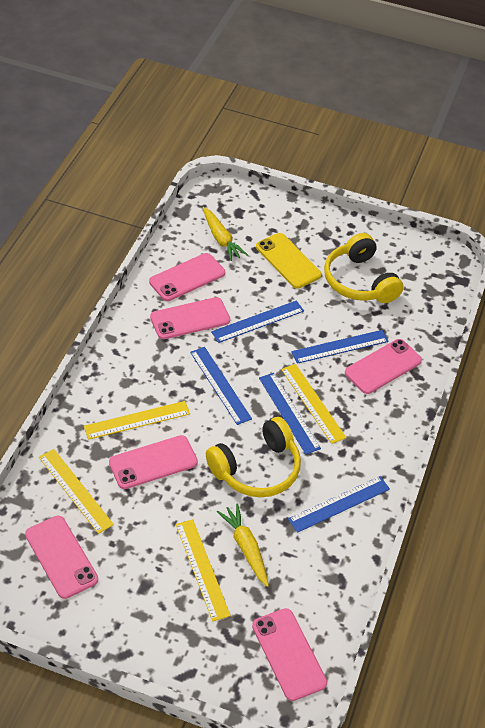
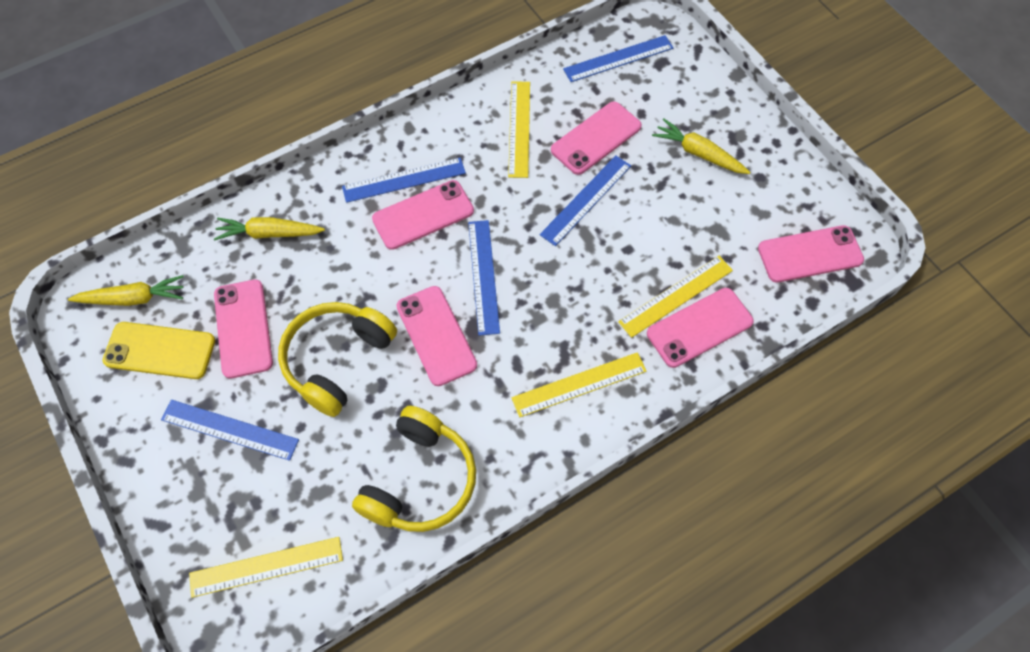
yellow carrot: [203,207,248,261] [217,504,269,587] = 2 -> [68,275,184,306] [214,217,325,240] [652,119,751,174] = 3

